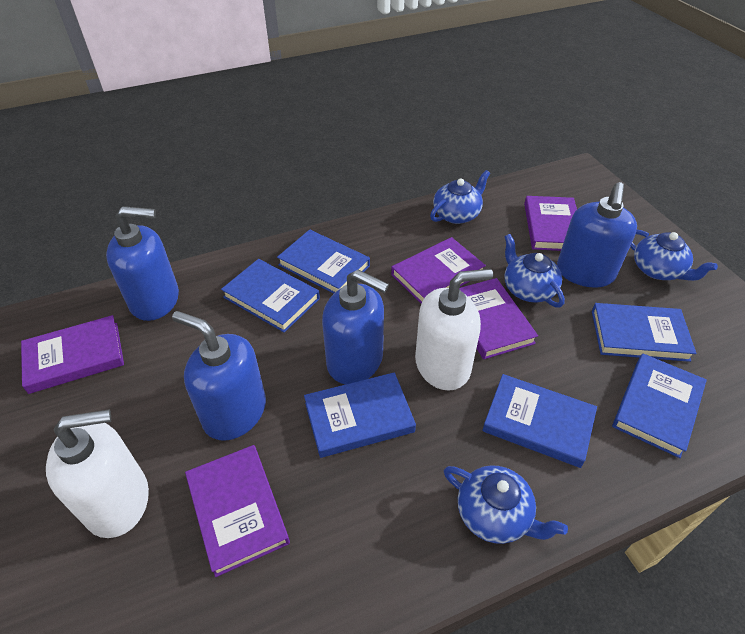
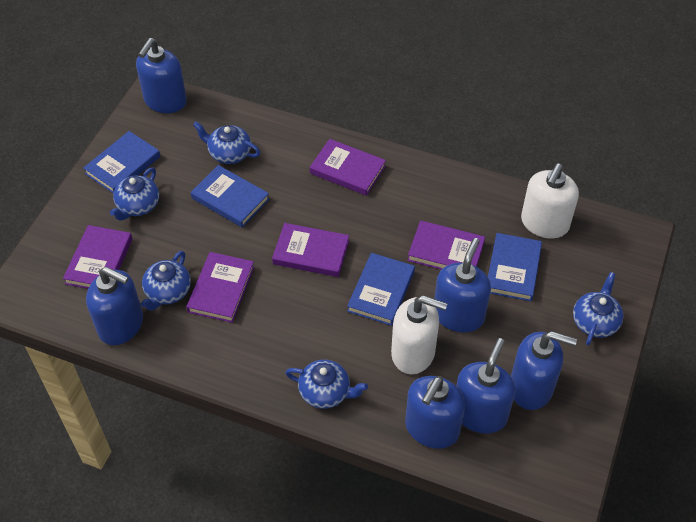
blue book: [221,259,320,332] [277,229,370,294] [304,372,416,458] [482,374,597,468] [592,303,696,362] [612,354,707,458] = 6 -> [83,131,160,193] [191,165,269,228] [347,253,415,326] [488,233,542,301] = 4
blue soap dispenser: [106,206,179,321] [172,311,266,441] [322,270,389,385] [557,182,637,288] = 4 -> [86,267,143,345] [136,38,187,113] [405,376,465,449] [434,238,491,333] [456,338,516,434] [511,331,577,410] = 6
blue teapot: [430,170,490,224] [444,465,568,544] [504,234,565,307] [630,230,718,281] = 4 -> [110,167,159,221] [141,251,191,311] [193,122,260,164] [285,360,368,409] [573,272,624,345] = 5

